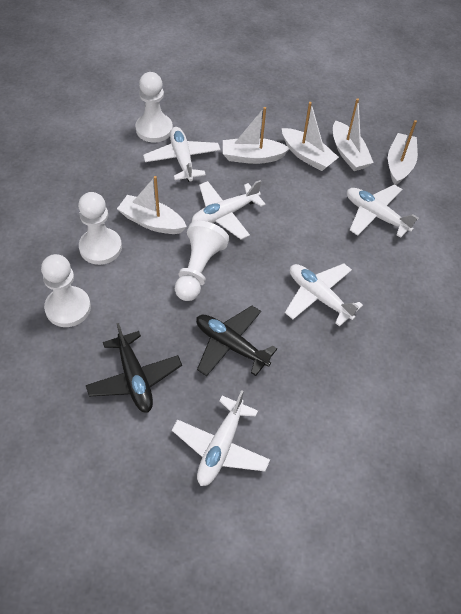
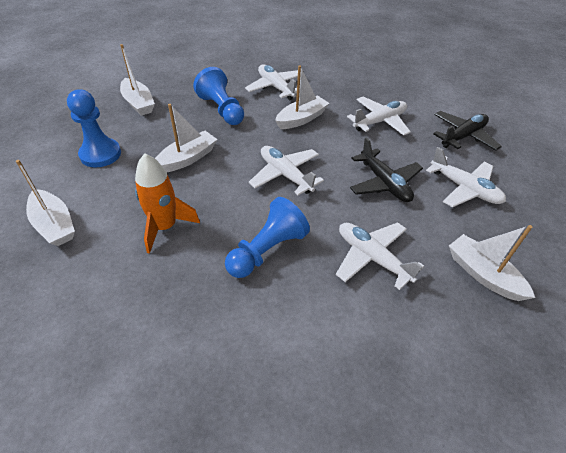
blue pawn: none = 0 -> [67,89,121,167] [193,67,244,125] [225,197,310,278] = 3
orange rocket: none = 0 -> [135,153,200,254] = 1
white pawn: [41,254,91,327] [78,192,122,265] [135,72,173,143] [175,221,229,301] = 4 -> none = 0

